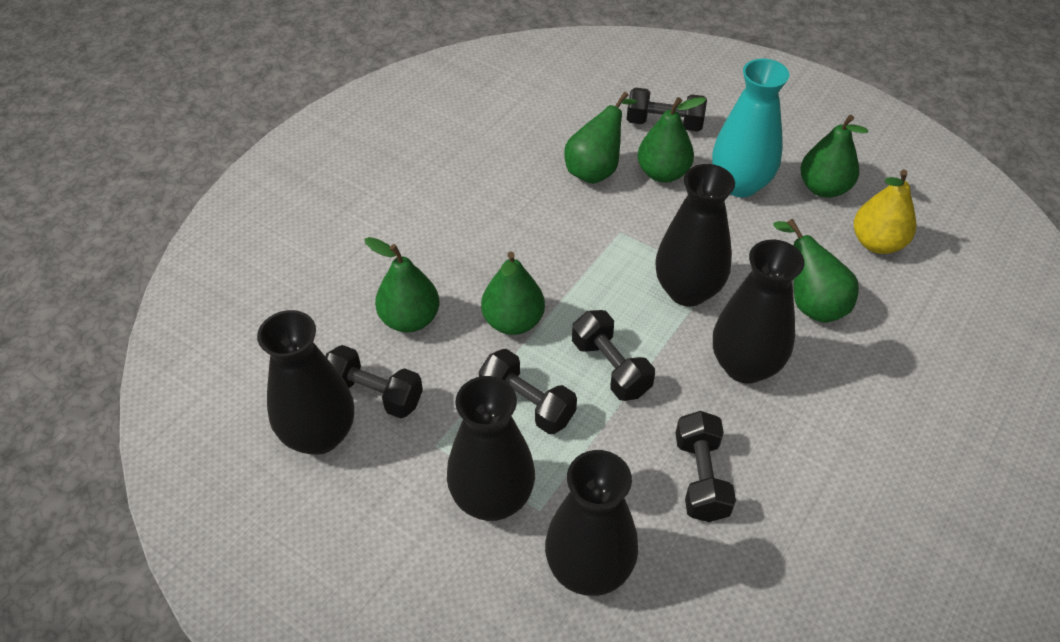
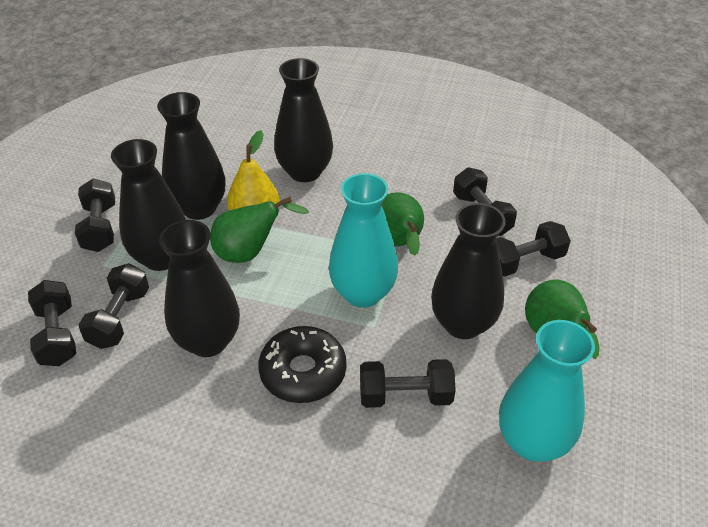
black donut: none = 0 -> [258,326,347,403] = 1
black dumbbell: [325,345,423,419] [479,349,577,434] [572,310,655,401] [627,88,707,131] [675,411,736,522] = 5 -> [28,280,76,366] [75,178,115,252] [78,263,149,349] [360,359,456,408] [453,167,517,236] [496,221,571,277] = 6
green pear: [364,237,439,332] [481,251,545,335] [564,92,638,184] [638,97,706,183] [773,219,859,323] [800,115,868,198] = 6 -> [210,197,309,263] [381,192,424,256] [525,280,599,359] = 3
turquoise vase: [712,59,789,197] = 1 -> [329,173,398,308] [499,320,595,462] = 2

